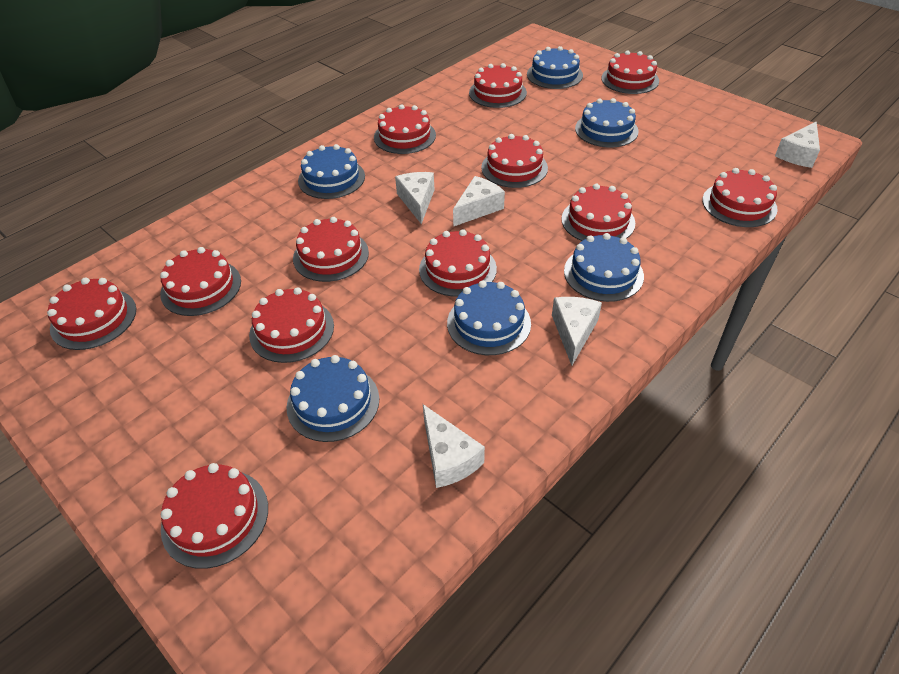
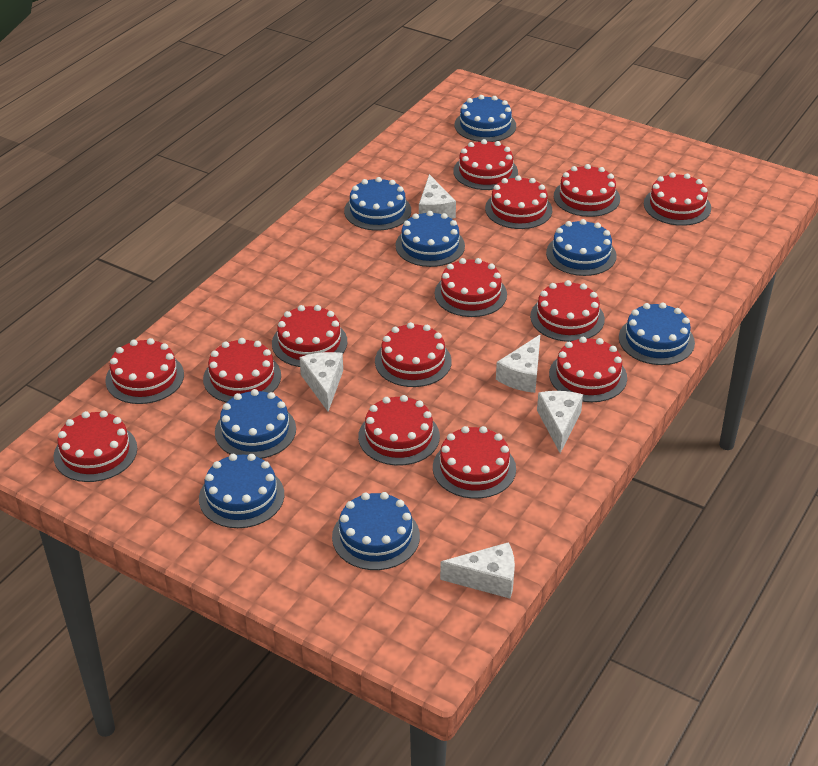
blue cake: [287,355,379,442] [298,144,365,199] [447,281,531,355] [527,46,583,89] [564,233,644,302] [575,98,639,147] = 6 -> [199,454,284,528] [215,389,296,459] [332,492,420,570] [344,177,411,231] [395,211,465,267] [455,95,516,142] [546,219,616,276] [619,302,695,365] = 8
red cake: [47,278,136,350] [160,247,241,316] [161,463,268,569] [249,287,334,363] [293,217,369,282] [374,104,436,154] [419,229,497,297] [469,63,527,108] [481,134,548,188] [561,184,635,241] [601,50,659,94] [702,168,778,227] = 12 -> [54,411,137,482] [105,338,184,404] [203,338,281,403] [272,305,347,367] [358,395,440,466] [375,322,452,387] [433,426,516,499] [435,258,507,317] [453,139,518,190] [485,176,552,229] [530,280,605,342] [549,337,627,402] [554,164,620,217] [644,172,711,226] = 14

